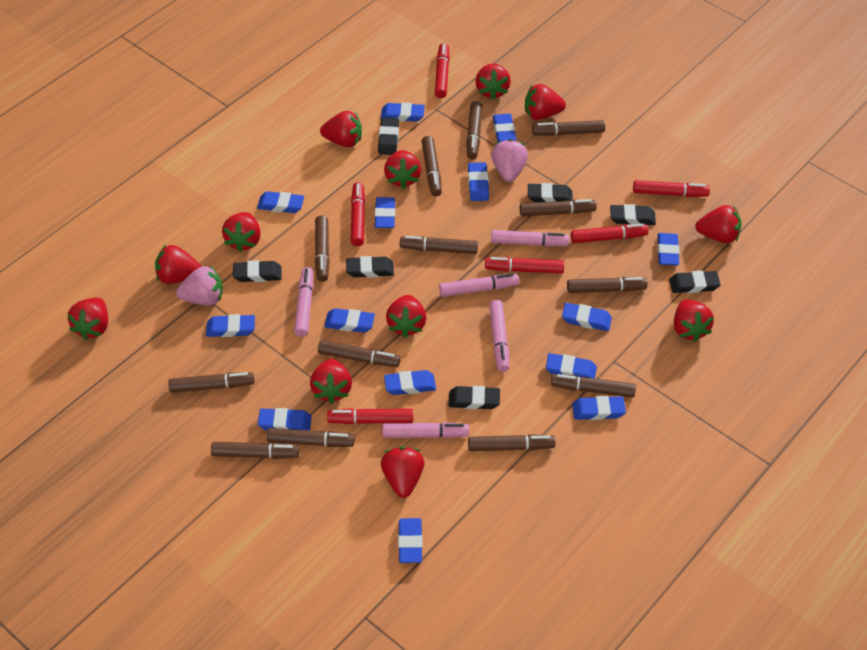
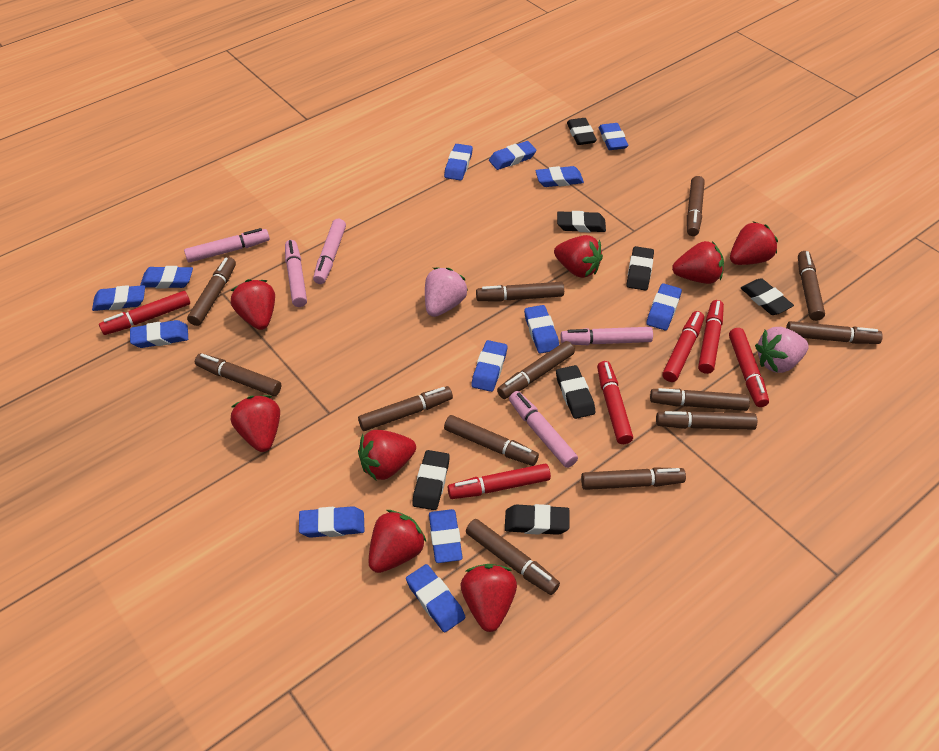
blue eraser: [206,314,255,337] [257,191,304,213] [258,408,312,431] [324,308,375,333] [375,197,395,228] [381,103,425,122] [384,370,436,395] [398,518,423,563] [468,162,489,201] [493,114,516,142] [546,353,597,378] [562,303,612,331] [572,396,626,420] [657,233,680,266] = 14 -> [92,285,145,311] [130,320,188,348] [140,266,193,289] [299,506,364,538] [406,564,465,632] [429,509,463,563] [444,144,473,181] [471,340,507,392] [489,141,537,170] [524,305,559,354] [535,166,584,187] [599,123,628,150] [646,283,682,330] = 13
red strawberry: [67,297,108,340] [155,245,201,284] [222,212,261,252] [310,359,352,404] [320,111,362,147] [381,446,425,498] [384,150,421,189] [386,295,427,338] [475,63,511,100] [525,84,566,120] [674,299,714,342] [695,205,742,243] = 12 -> [231,279,275,330] [231,395,280,452] [358,430,416,480] [368,510,426,573] [461,564,517,632] [554,235,603,278] [672,241,724,284] [730,221,778,265] = 8

